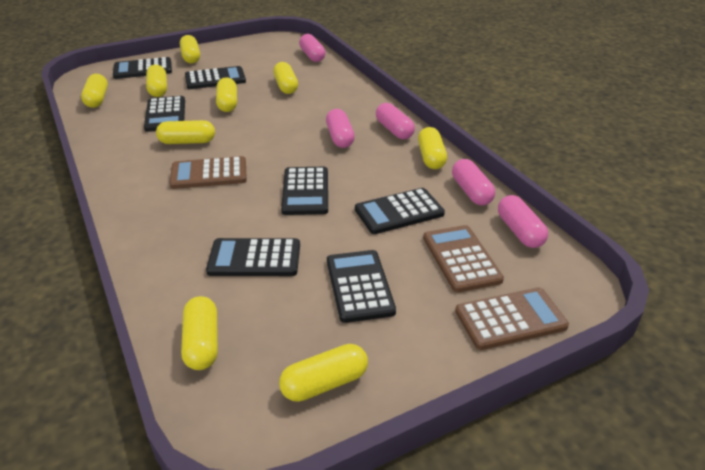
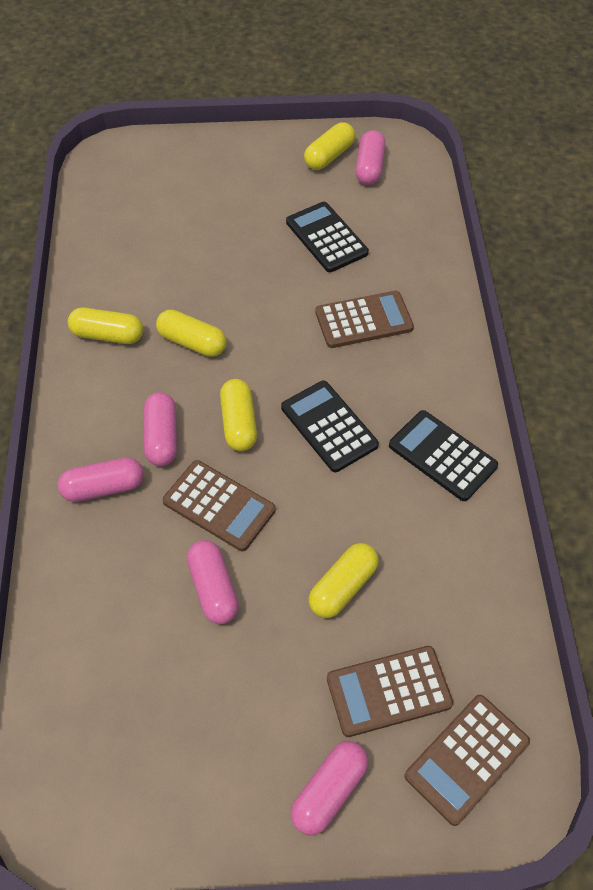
black calculator: [113,57,172,79] [144,96,185,132] [185,66,246,89] [206,238,300,276] [281,167,328,215] [327,250,396,323] [355,188,445,234] = 7 -> [281,381,379,472] [286,202,369,272] [389,410,498,501] = 3
brown calculator: [169,156,247,189] [423,225,504,292] [455,288,569,350] = 3 -> [162,460,276,551] [315,291,414,348] [327,646,453,737] [404,695,530,826] = 4
yellow capsule: [81,74,108,108] [146,65,167,97] [156,120,215,144] [180,35,200,64] [181,296,218,370] [216,77,237,112] [273,62,298,94] [279,344,368,402] [418,127,447,169] = 9 -> [68,308,143,344] [156,310,227,357] [220,379,257,451] [304,122,355,170] [309,543,379,618] = 5

